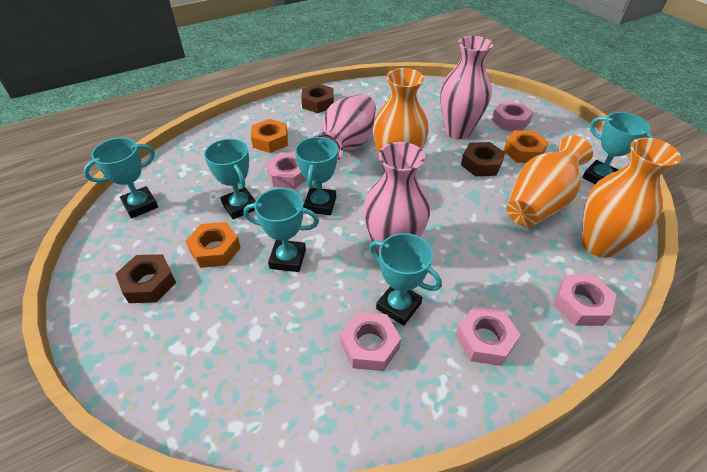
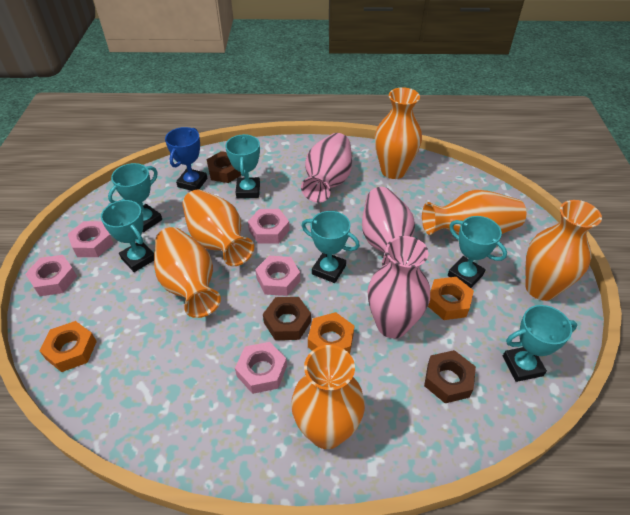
blue trophy: none = 0 -> [165,127,207,191] = 1
orange vase: [373,68,429,172] [506,135,593,227] [581,138,681,258] = 3 -> [154,227,221,318] [182,190,254,266] [291,345,365,449] [375,87,422,179] [422,190,526,235] [525,200,602,301] = 6

